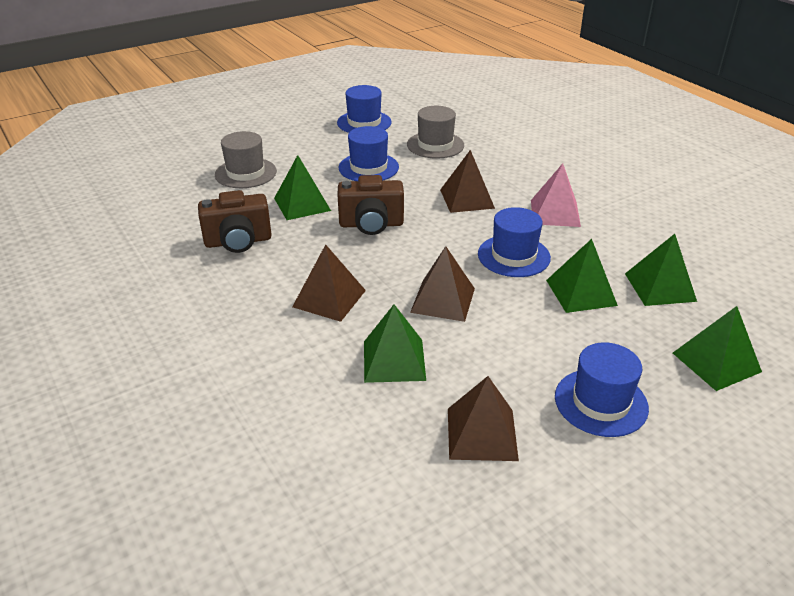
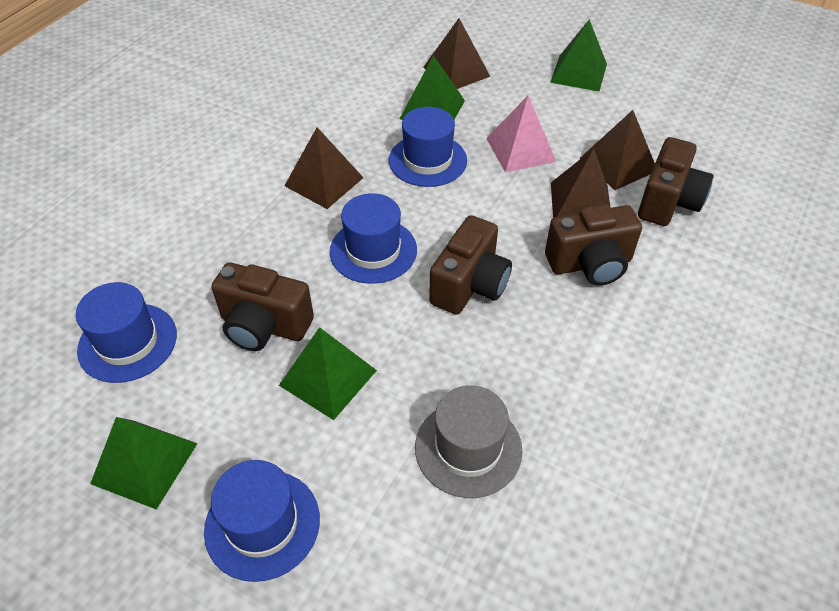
brown camera: [198,190,272,253] [338,175,404,235] = 2 -> [211,262,314,351] [429,215,512,315] [545,204,642,286] [638,137,714,226] = 4
green pyramid: [274,155,331,220] [364,304,426,383] [546,239,618,313] [625,234,697,306] [673,306,762,391] = 5 -> [90,417,198,510] [279,327,377,420] [400,55,465,120] [550,19,607,92] = 4
grey hat: [215,131,277,188] [407,106,464,159] = 2 -> [415,385,522,498] = 1

